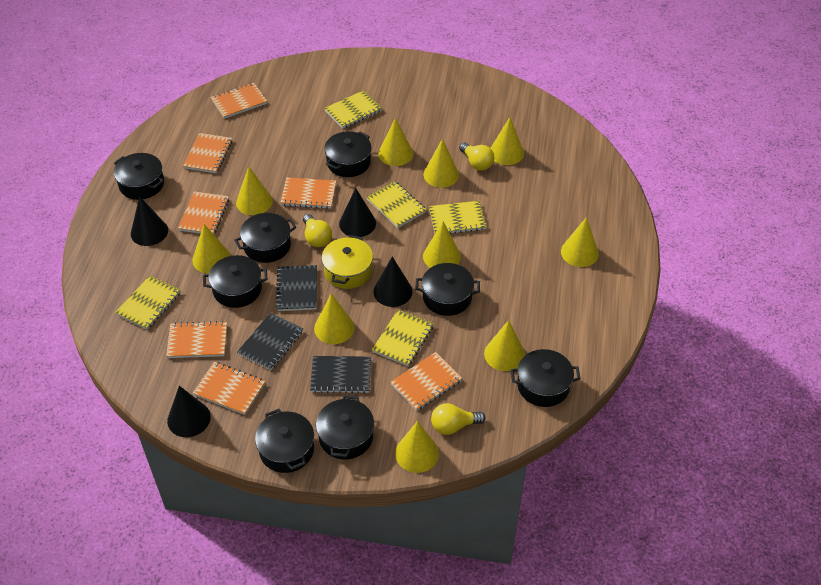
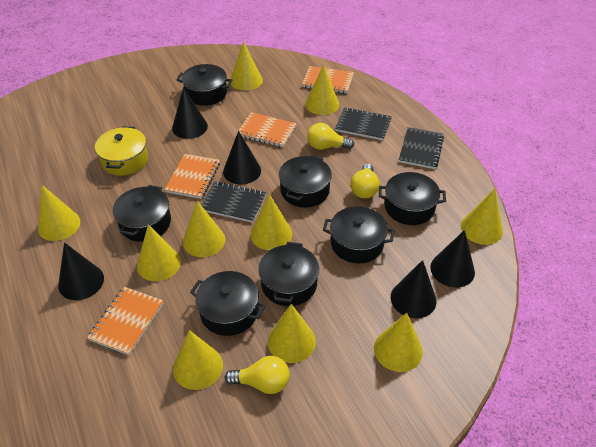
black cone: [131,196,168,246] [167,386,211,437] [339,188,376,237] [373,257,413,307] = 4 -> [58,242,104,300] [172,87,208,139] [223,131,261,184] [391,260,437,318] [430,230,475,287] = 5
black pot: [114,153,164,200] [203,255,268,308] [234,213,296,263] [255,409,314,473] [316,395,374,460] [324,131,372,177] [415,263,480,316] [510,349,581,407] = 8 -> [113,185,171,242] [176,64,232,106] [190,271,266,336] [258,242,319,306] [279,155,332,207] [323,206,394,263] [379,172,446,225] = 7
orange notebook: [166,321,227,358] [178,191,229,234] [183,133,232,173] [193,362,265,415] [211,82,267,119] [280,177,336,209] [391,352,462,411] = 7 -> [87,287,164,355] [164,154,220,199] [237,112,297,147] [302,66,354,93] = 4
yellow notebook: [115,276,181,330] [324,90,382,128] [367,181,426,228] [372,309,434,366] [429,201,486,234] = 5 -> none = 0

